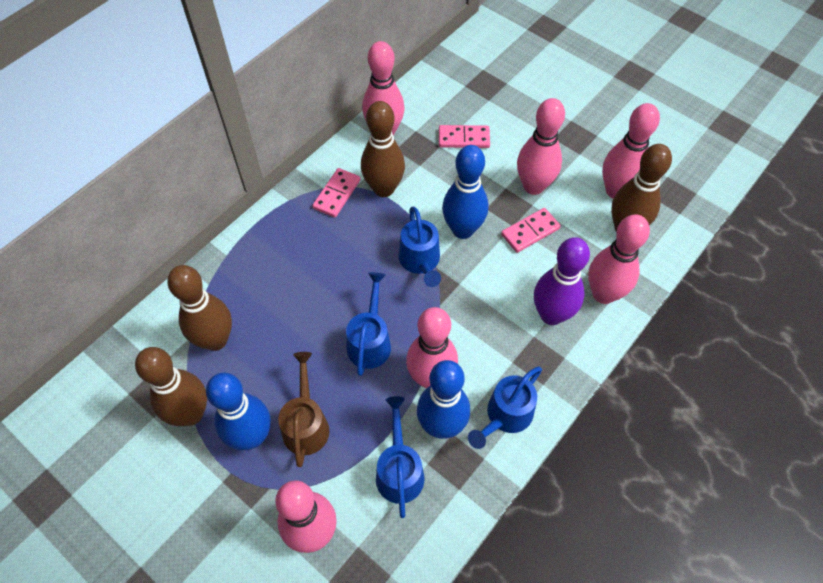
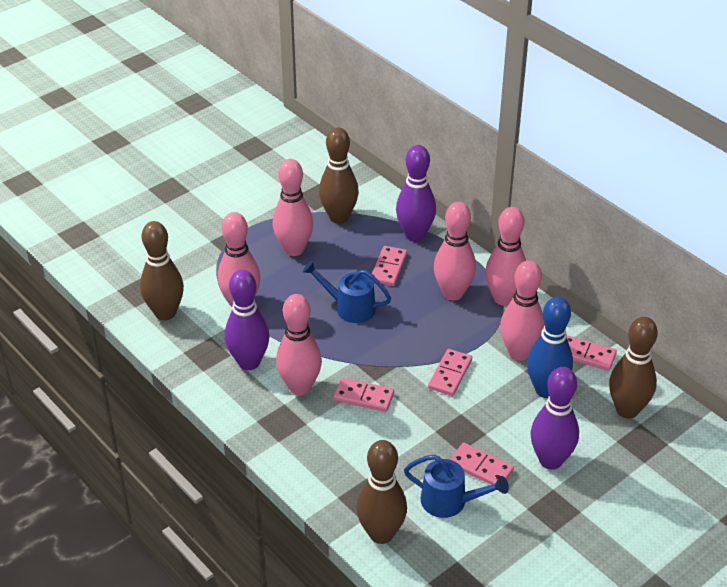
blue bowling pin: [206,373,270,450] [417,360,470,439] [442,145,488,239] = 3 -> [527,297,573,398] = 1
blue watering can: [346,272,391,376] [376,396,424,518] [399,207,441,287] [468,367,542,449] = 4 -> [302,261,391,323] [404,455,509,518] = 2
brown watering can: [278,352,329,467] = 1 -> none = 0
pink domino: [312,168,360,217] [439,125,490,148] [501,208,561,253] = 3 -> [334,378,394,412] [372,246,407,286] [428,349,472,396] [450,442,514,485] [567,335,617,371] = 5
purple bowling pin: [534,237,590,325] = 1 -> [225,270,269,370] [396,145,436,242] [530,367,579,470] = 3

